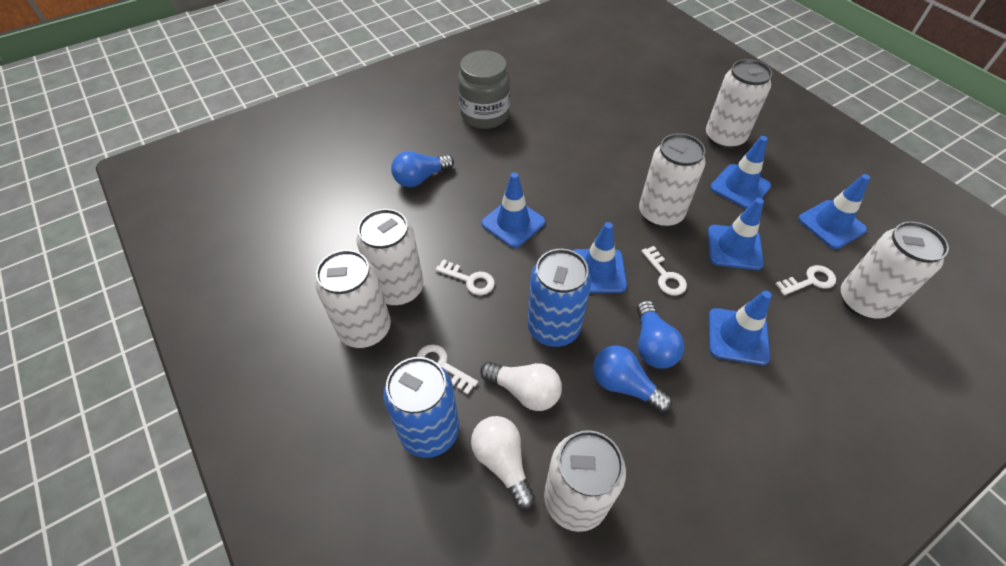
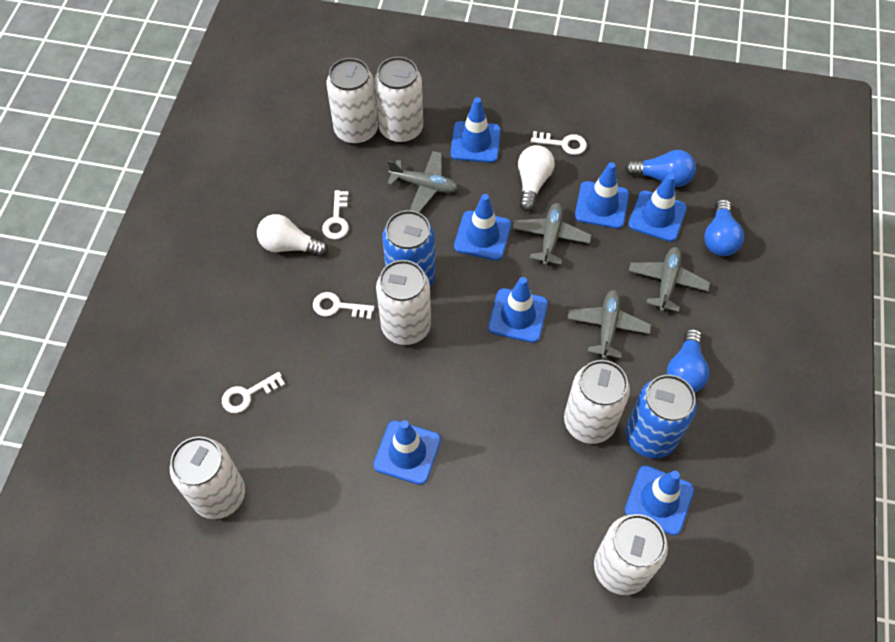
blue traffic cone: [481,172,545,248] [573,222,627,293] [708,198,764,270] [709,291,772,365] [710,136,771,209] [798,174,870,249] = 6 -> [373,420,441,485] [450,97,501,163] [454,194,511,261] [488,277,548,343] [575,162,629,229] [625,465,694,535] [628,174,687,242] = 7
grey jar: [458,50,510,129] = 1 -> none = 0
grey plane: none = 0 -> [387,151,458,212] [512,203,592,266] [567,290,651,359] [629,247,710,312] = 4

